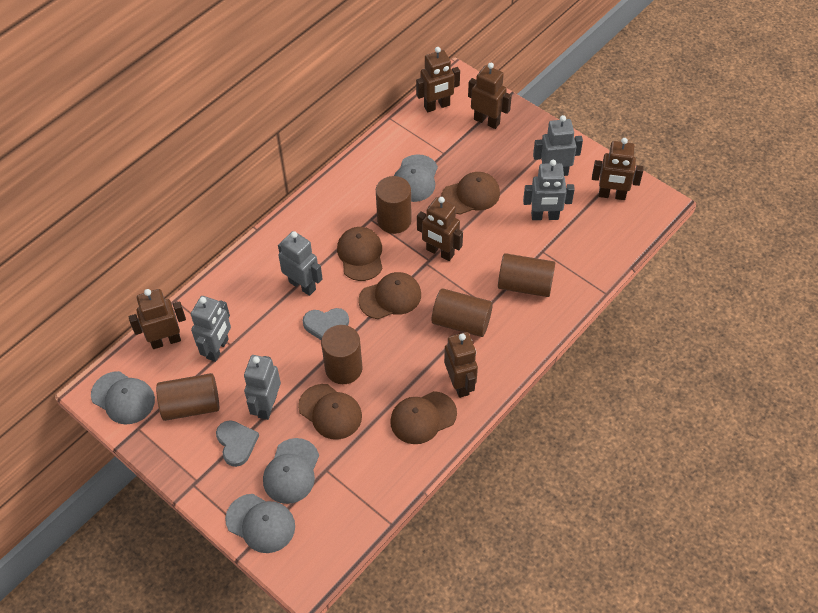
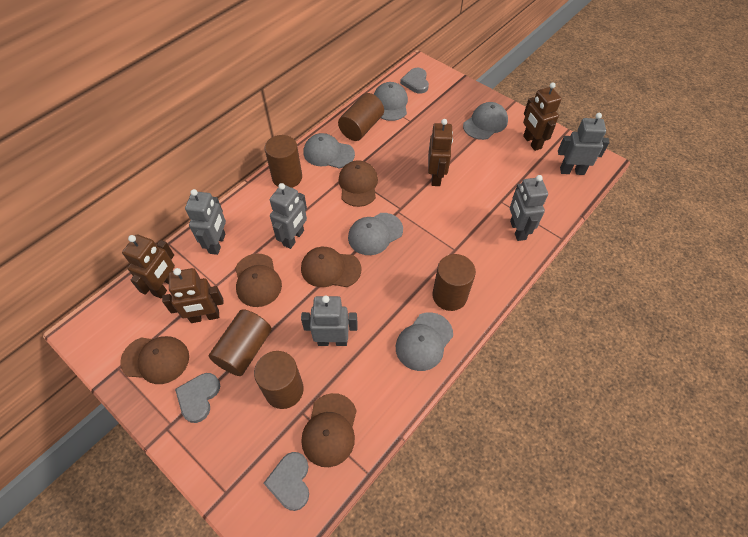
brown robot: [129,289,186,349] [416,47,460,112] [417,197,463,261] [444,332,478,398] [468,63,512,129] [592,138,644,200] = 6 -> [122,235,175,298] [162,268,224,323] [428,119,453,186] [523,83,562,151] = 4
grey cap: [91,371,155,424] [225,494,295,553] [263,438,319,504] [394,154,438,202] = 4 -> [304,133,355,168] [348,213,403,255] [374,82,408,121] [396,312,453,371] [463,102,508,140] = 5
grey heart: [216,420,259,467] [303,308,349,340] = 2 -> [175,373,220,423] [263,452,309,511] [400,68,429,94] = 3

